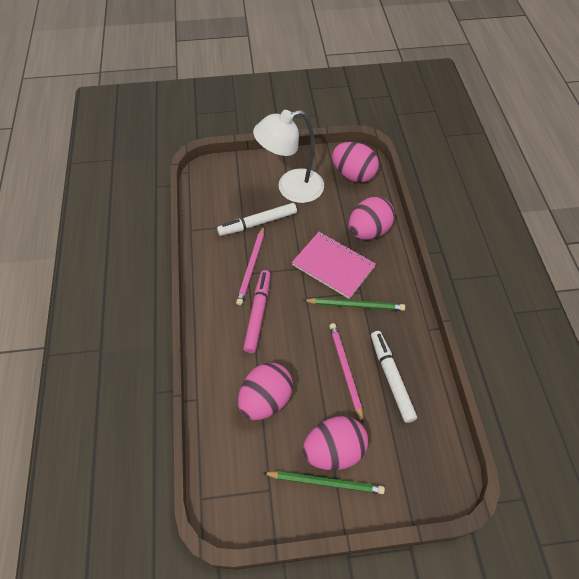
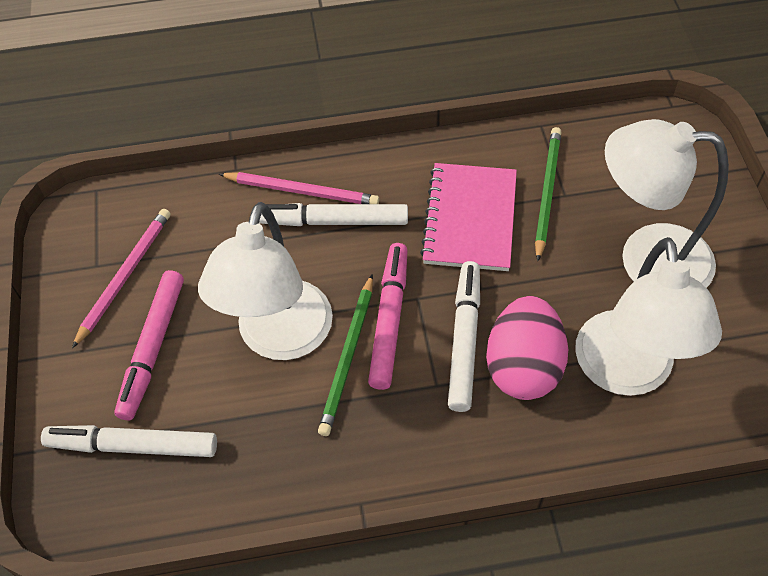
pink egg: [238,363,293,420] [303,416,368,470] [332,142,379,182] [349,197,395,240] = 4 -> [486,296,568,400] = 1
pink marker: [243,270,271,353] = 1 -> [114,270,184,420] [368,243,408,390] = 2
white lamp: [253,110,324,203] = 1 -> [198,202,333,360] [575,237,722,396] [605,119,729,288] = 3
white marker: [217,203,297,236] [371,331,417,423] = 2 -> [41,425,217,457] [259,203,408,226] [448,261,480,412] = 3

